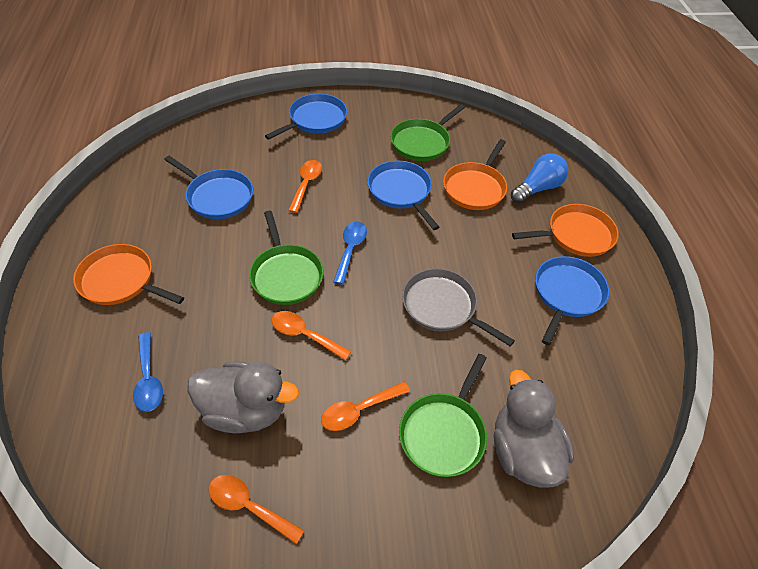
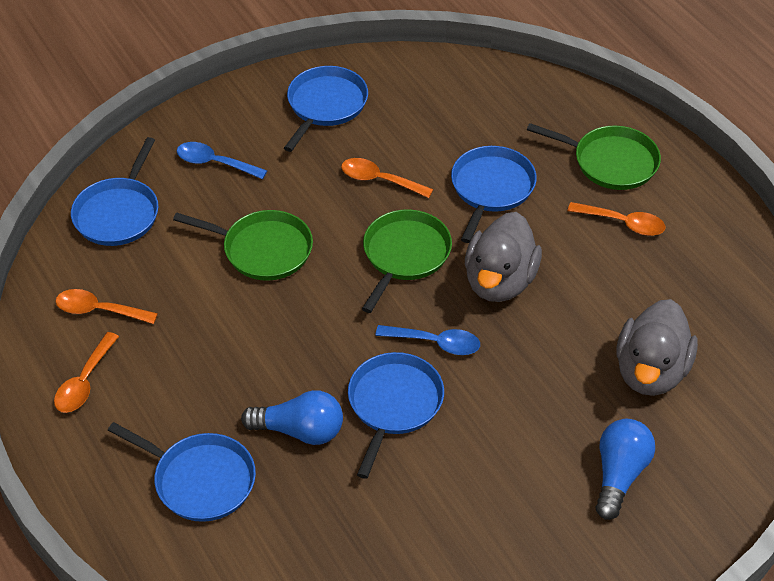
blue light bulb: [511,153,568,203] = 1 -> [241,390,343,445] [596,419,655,520] = 2
blue pan: [164,156,253,219] [265,94,347,140] [368,161,439,230] [535,256,609,345] = 4 -> [71,137,158,246] [108,422,256,522] [284,66,368,152] [348,352,444,479] [451,146,537,243] = 5
grey pan: [402,268,515,347] = 1 -> none = 0
orange pan: [73,244,184,305] [443,139,507,210] [512,204,619,257] = 3 -> none = 0

